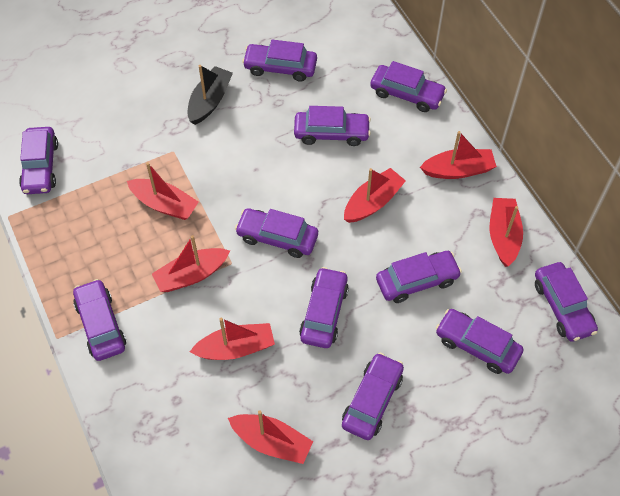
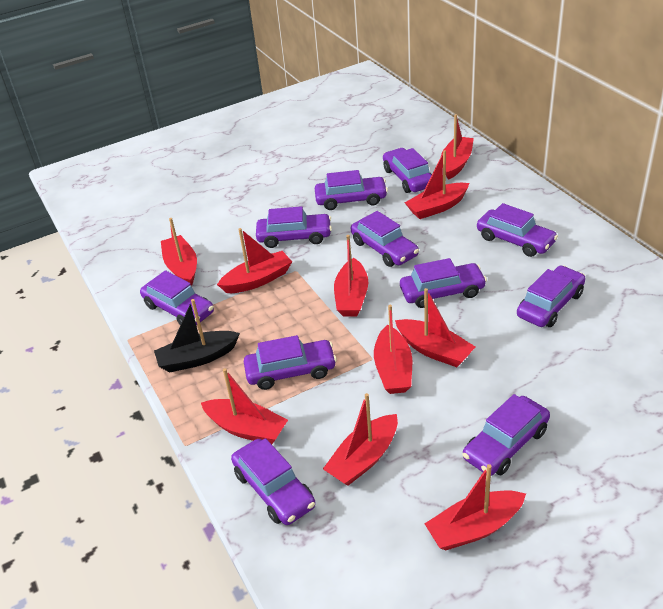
red boat: [127,162,199,220] [152,235,230,292] [190,318,275,360] [228,410,313,464] [344,168,406,223] [420,131,497,179] [490,198,523,267] = 7 -> [161,218,197,286] [201,368,288,444] [217,228,292,293] [323,393,398,486] [334,235,368,316] [374,305,412,394] [395,288,475,367] [405,150,469,219] [425,464,526,550] [441,114,474,180] = 10

